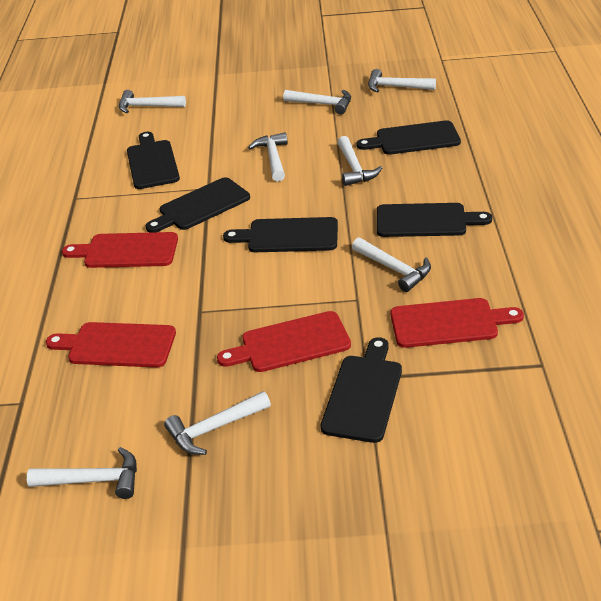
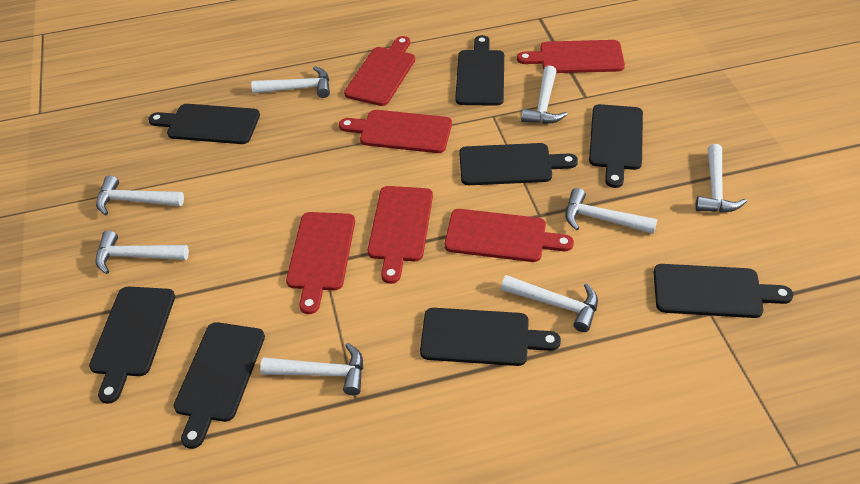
black cutting board: [127,132,180,189] [146,177,250,233] [223,217,338,252] [320,337,402,443] [356,120,461,155] [377,203,492,237] = 6 -> [89,286,175,404] [148,104,260,144] [174,322,265,449] [420,308,561,366] [455,35,504,106] [459,143,578,185] [589,104,643,188] [654,264,793,318] = 8
red cutting board: [46,322,176,368] [62,232,178,268] [217,311,351,372] [391,298,524,348] = 4 -> [286,212,355,314] [339,110,452,153] [344,36,415,106] [368,186,433,284] [445,209,574,262] [517,40,625,73] = 6

